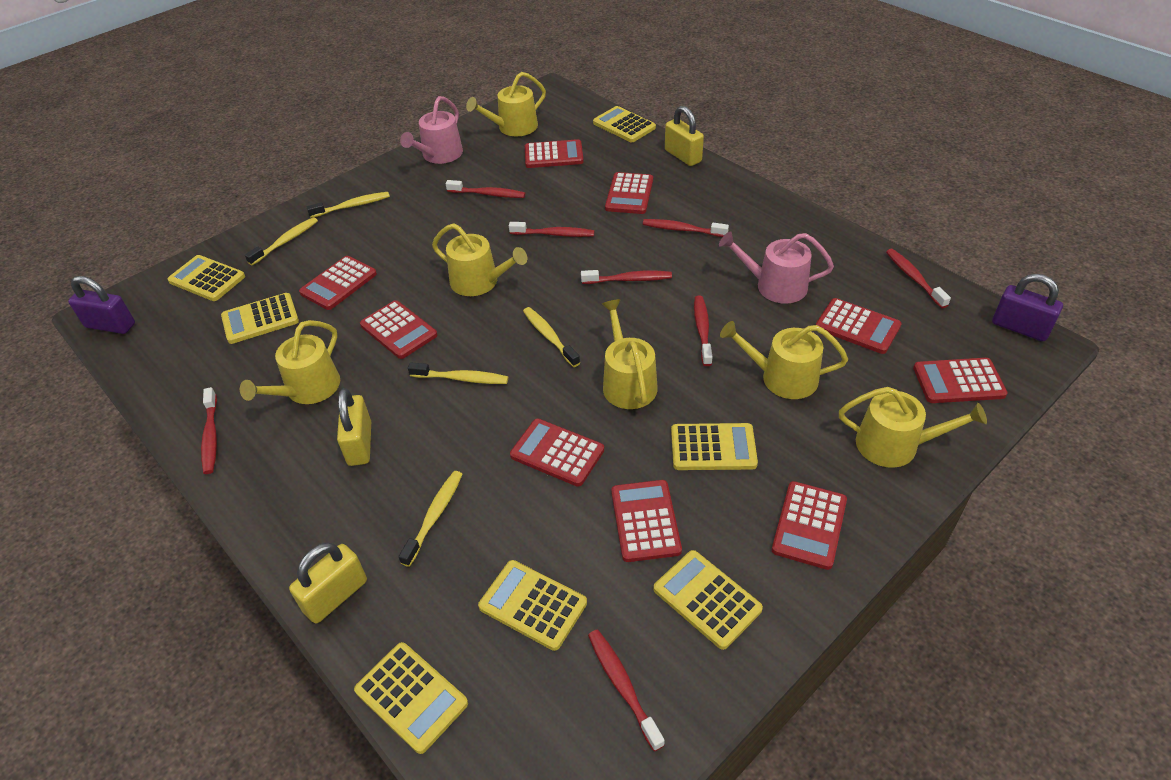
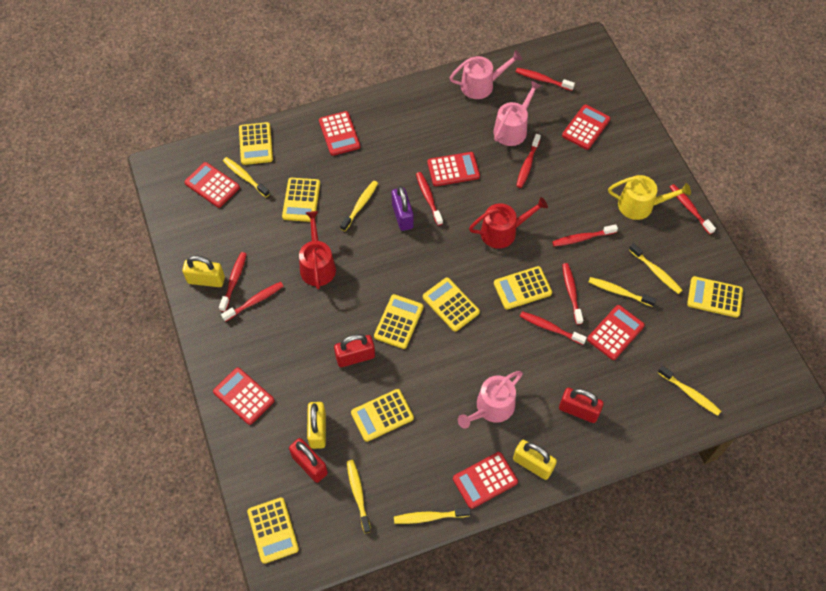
pink watering can: [400,96,463,164] [719,231,834,304] = 2 -> [450,50,522,99] [458,371,523,429] [494,80,541,146] = 3
purple padlock: [68,276,135,334] [992,274,1063,341] = 2 -> [392,186,414,231] = 1
red calculator: [299,256,377,310] [360,300,437,359] [510,419,604,487] [525,139,584,168] [605,172,653,214] [611,480,682,562] [772,481,847,570] [816,298,902,354] [913,358,1007,403] = 9 -> [184,162,240,208] [213,368,274,425] [319,111,360,156] [427,152,480,186] [453,452,518,509] [562,105,611,150] [587,305,645,360] = 7
red padlock: none = 0 -> [289,438,328,483] [334,334,375,367] [559,388,604,423] = 3
red toothbrush: [201,387,217,474] [445,180,525,198] [509,222,594,237] [581,270,672,284] [588,629,665,751] [643,219,729,237] [694,296,712,366] [886,249,951,308] = 8 -> [219,252,246,312] [221,282,283,322] [416,172,443,226] [516,68,575,91] [516,134,541,188] [520,311,587,345] [552,224,618,246] [562,263,583,325] [670,184,716,234] = 9
red watering can: none = 0 -> [299,211,336,289] [469,197,548,249] = 2
yellow calculator: [168,255,245,301] [221,293,299,344] [354,642,468,754] [478,560,587,651] [593,106,656,142] [654,550,763,650] [671,423,758,470] = 7 -> [239,122,273,165] [247,498,299,564] [282,178,320,222] [351,389,414,442] [374,294,423,349] [423,278,480,332] [494,266,552,310] [687,276,743,318] = 8
yellow toothbrush: [245,217,318,266] [307,192,390,218] [398,471,463,567] [408,362,508,384] [523,307,580,367] = 5 -> [223,157,270,197] [340,181,378,231] [347,460,371,533] [394,508,471,524] [589,277,656,307] [629,243,683,294] [657,365,721,416] = 7
yellow watering can: [240,320,340,404] [432,223,527,296] [466,72,546,136] [602,299,658,409] [720,321,848,399] [839,387,987,468] = 6 -> [608,175,691,220] = 1

